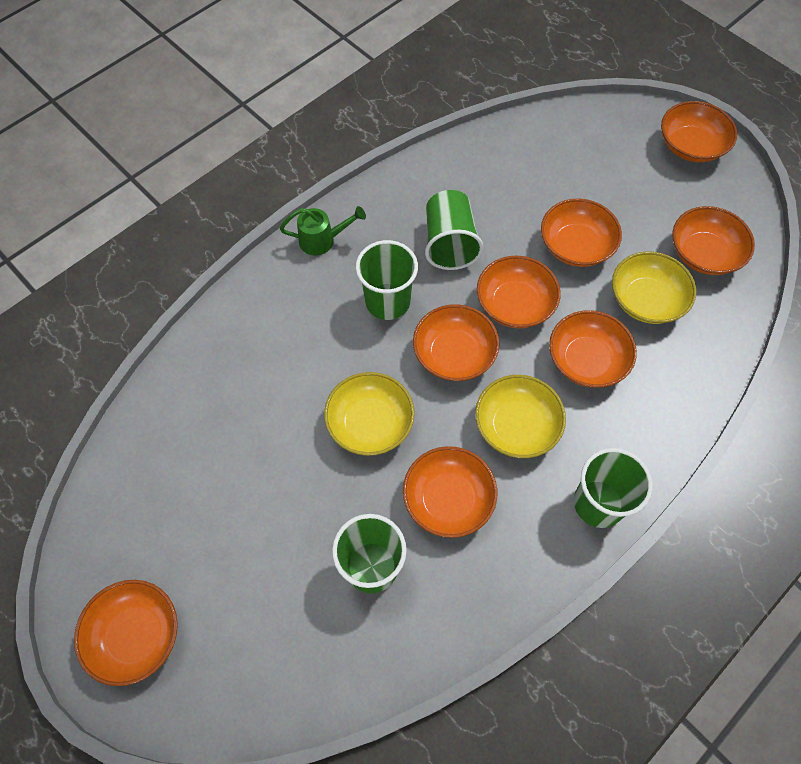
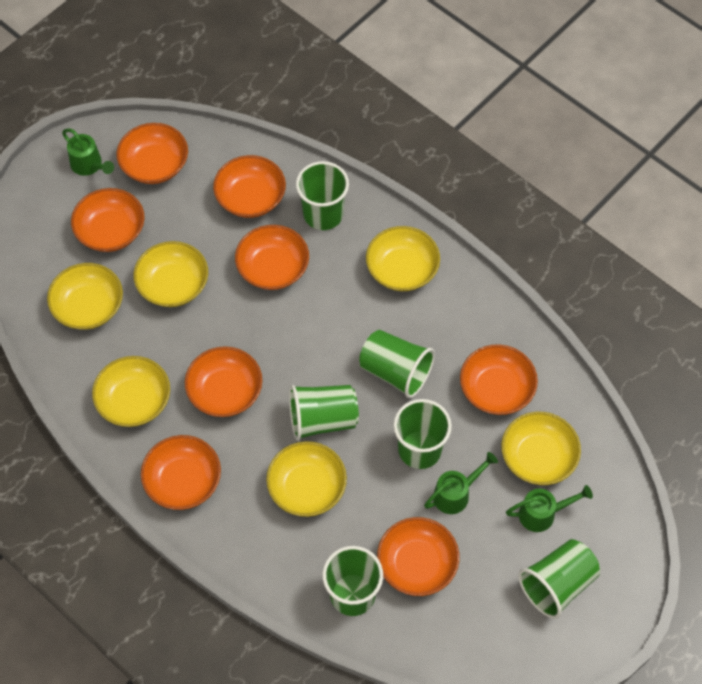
green cup: [332,514,407,593] [356,240,418,320] [425,190,484,270] [574,448,653,528] = 4 -> [289,385,359,441] [296,161,349,230] [322,546,383,616] [359,330,435,398] [394,399,452,469] [518,539,600,619] = 6
green watering can: [280,206,366,255] = 1 -> [62,128,114,176] [424,452,498,514] [506,485,593,532] = 3
yellow bowl: [324,372,415,456] [475,375,566,458] [612,252,696,324] = 3 -> [47,263,123,330] [92,356,170,427] [133,241,208,307] [266,441,347,517] [366,226,440,291] [501,412,581,485] = 6

